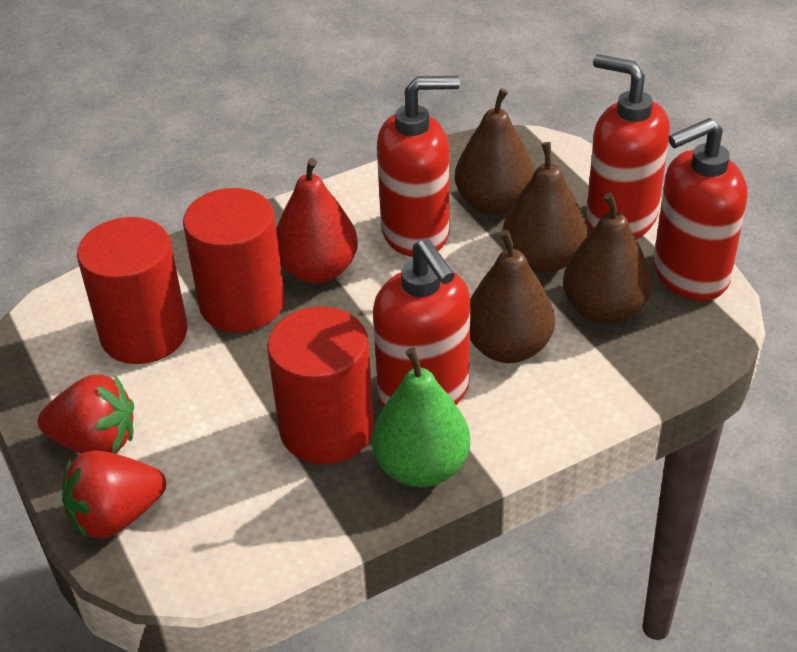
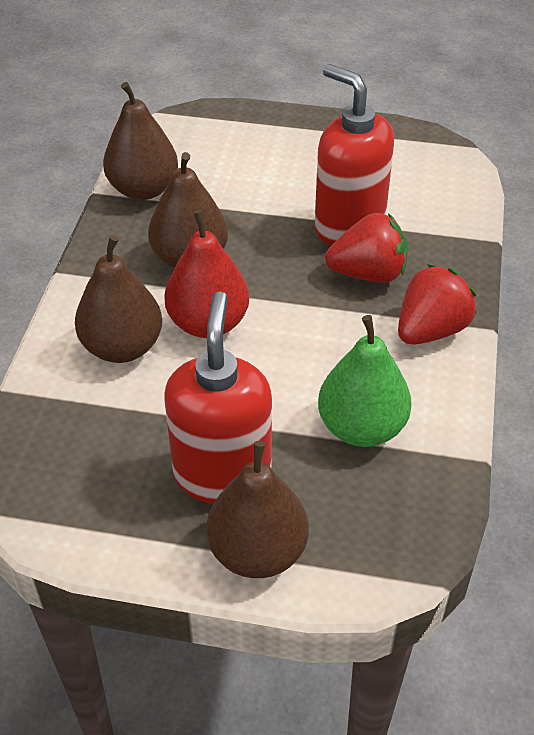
red cylinder: [77,217,187,364] [183,188,285,332] [267,306,374,464] = 3 -> none = 0
red soap dispenser: [373,238,470,407] [377,76,460,257] [586,54,670,238] [653,118,747,301] = 4 -> [164,292,272,504] [314,64,394,245] = 2

